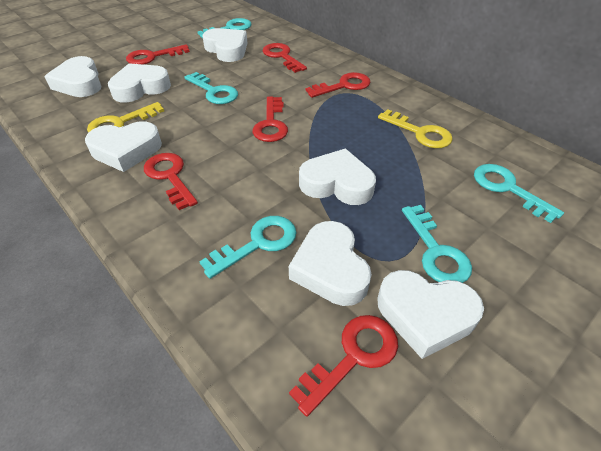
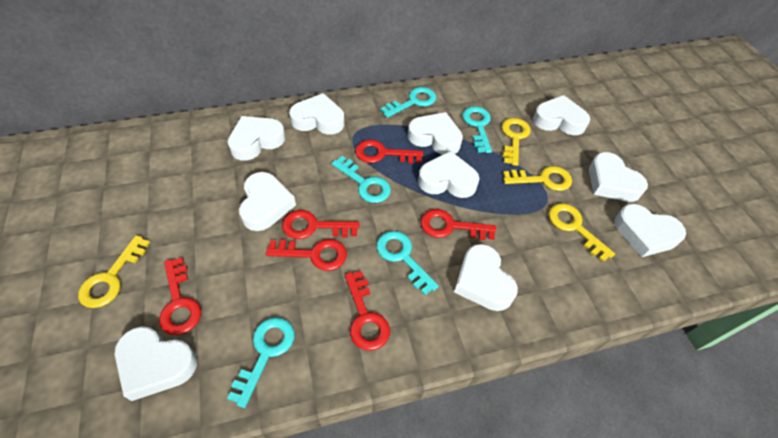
white heart: [44,56,101,97] [85,121,162,172] [108,63,171,103] [202,28,247,62] [289,221,372,306] [299,148,376,205] [377,270,484,359] = 7 -> [115,326,197,401] [228,116,285,161] [239,172,296,231] [289,93,344,135] [408,112,463,155] [418,151,480,198] [454,244,518,311] [533,95,590,135] [589,152,648,202] [614,204,686,257] = 10
yellow key: [87,102,164,133] [378,109,453,148] = 2 -> [78,235,150,308] [502,118,530,166] [503,166,572,191] [549,203,615,262] = 4

